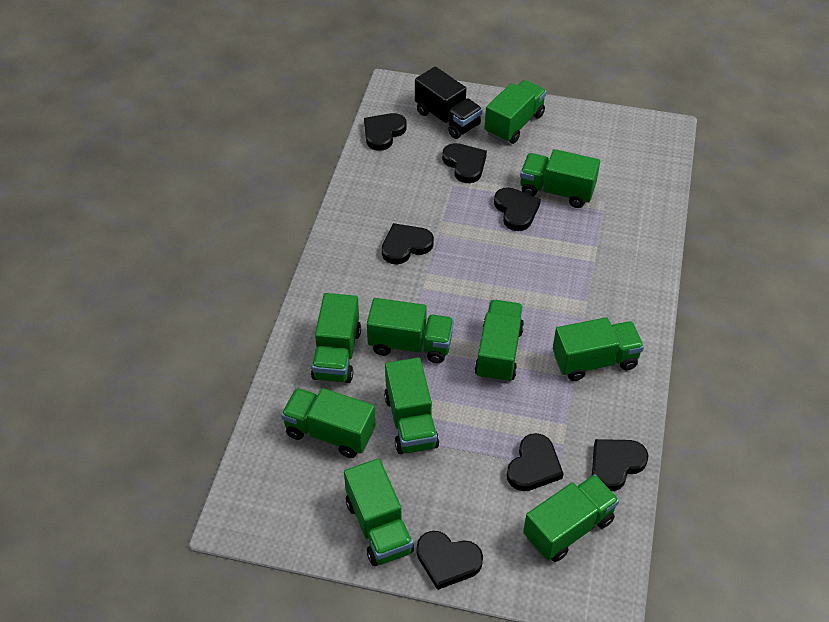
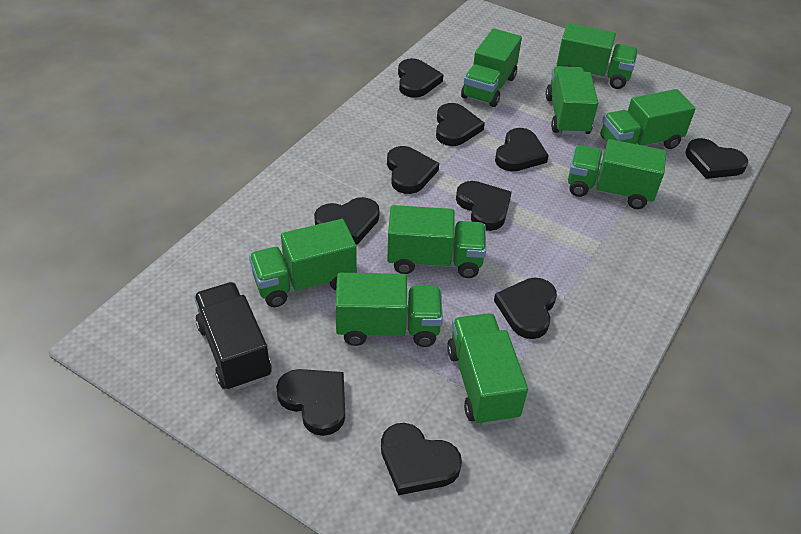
black heart: [364,113,407,151] [382,223,434,265] [417,531,483,590] [442,143,487,183] [494,187,541,231] [507,433,564,491] [592,439,649,491] = 7 -> [276,369,345,436] [314,197,379,245] [381,423,462,495] [387,146,439,194] [398,58,444,98] [436,103,485,146] [456,181,512,231] [494,277,557,339] [495,128,549,171] [685,138,748,179] = 10
green truck: [281,388,375,458] [311,293,361,383] [344,458,414,566] [367,298,454,363] [384,357,439,454] [475,300,524,383] [485,80,547,144] [520,149,600,208] [523,474,619,562] [553,317,644,381] = 10 -> [249,219,357,307] [335,273,443,347] [387,205,486,278] [447,313,528,426] [461,28,522,107] [546,66,598,135] [557,23,638,89] [568,139,666,209] [601,89,696,149] = 9

